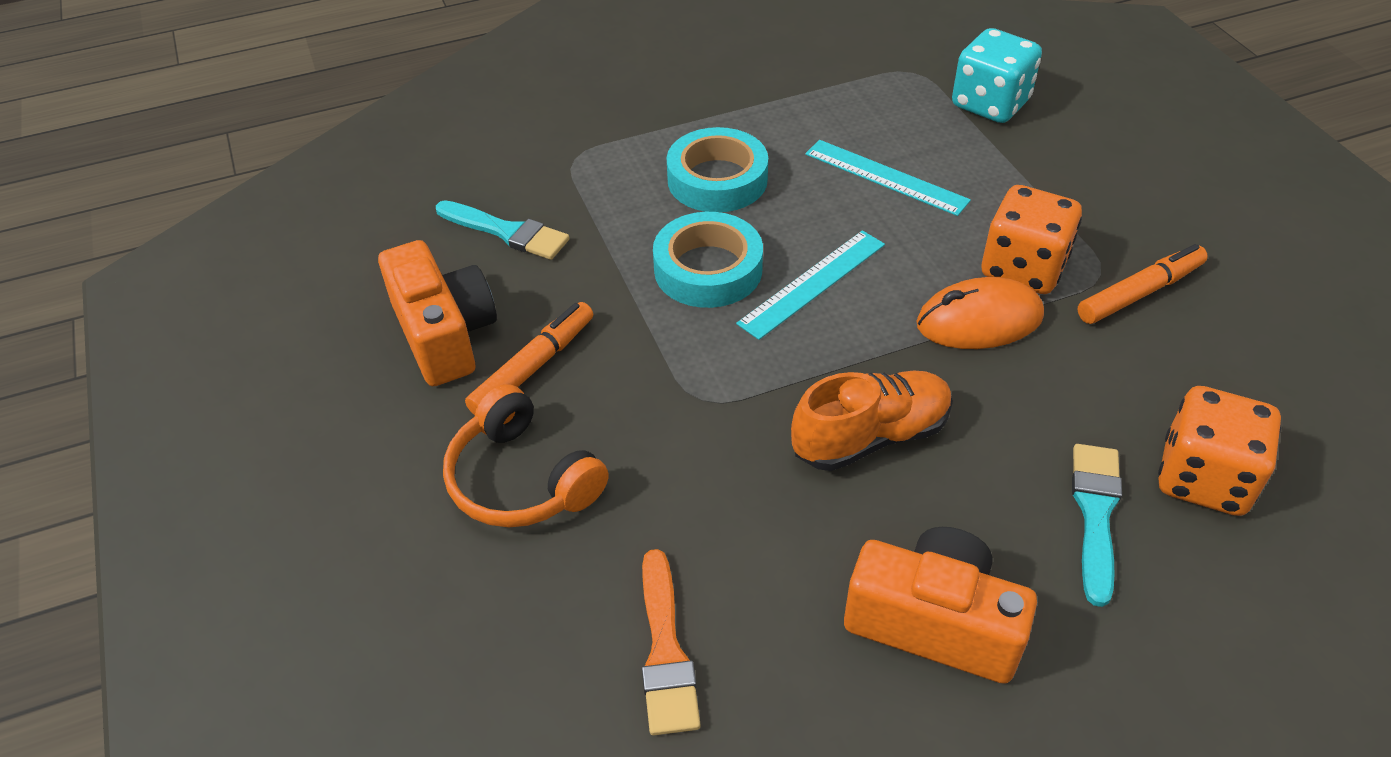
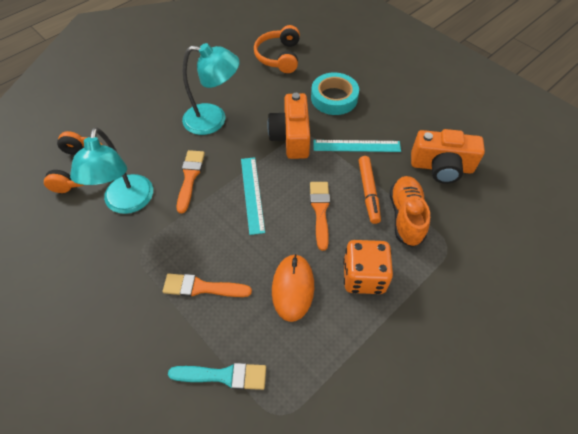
orange brush: [642,549,701,735] = 1 -> [163,273,252,297] [177,150,205,213] [310,182,330,251] = 3
orange dice: [982,185,1082,294] [1158,386,1281,516] = 2 -> [343,240,393,294] = 1
orange headphones: [443,384,609,527] = 1 -> [44,131,102,193] [254,25,300,73] = 2
orange marker: [465,302,593,415] [1077,244,1208,324] = 2 -> [359,156,381,224] = 1
turquoise brush: [436,200,569,260] [1072,444,1122,607] = 2 -> [168,363,266,390] = 1
turquoise dice: [952,28,1042,123] = 1 -> none = 0
turquoise lamp: none = 0 -> [70,127,153,214] [182,43,240,135] = 2
turquoise tape: [653,212,763,308] [667,127,768,212] = 2 -> [311,72,359,115] = 1

